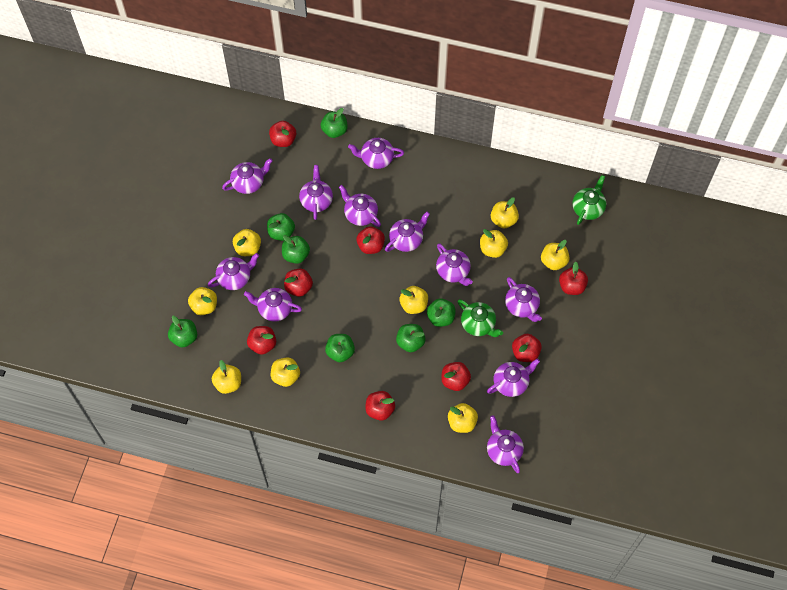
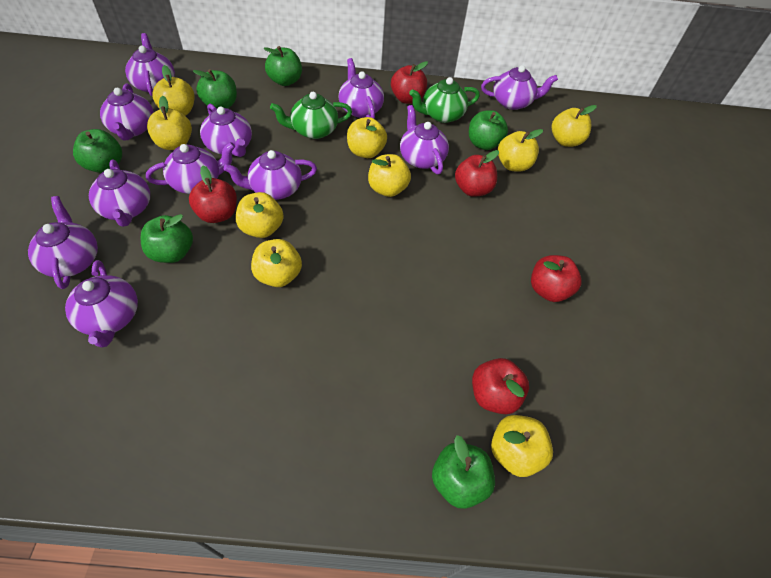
green apple: [168,316,197,348] [267,213,295,241] [282,235,310,264] [321,108,348,138] [325,334,355,362] [396,324,426,352] [427,298,456,327] = 7 -> [73,129,122,173] [140,214,193,263] [193,69,237,109] [264,46,302,86] [432,435,495,509] [469,110,508,150] = 6
red apple: [247,326,276,355] [269,121,296,147] [284,269,313,297] [357,226,385,254] [365,391,395,421] [441,362,471,391] [512,334,542,362] [559,262,588,295] = 8 -> [189,166,237,223] [391,61,428,104] [455,150,499,197] [472,358,529,414] [531,255,581,302] = 5

